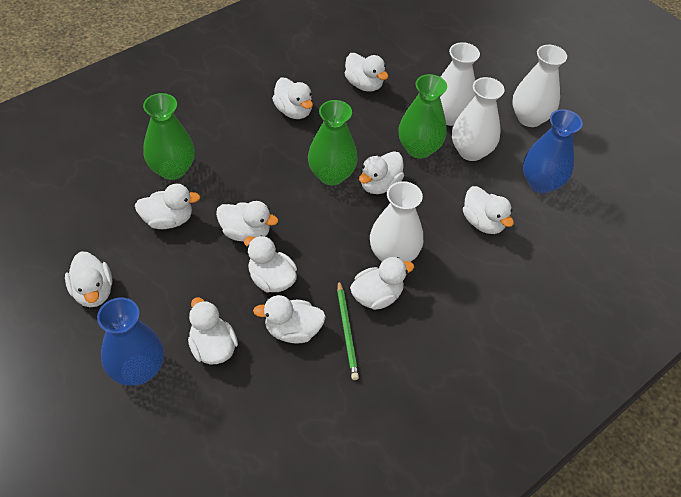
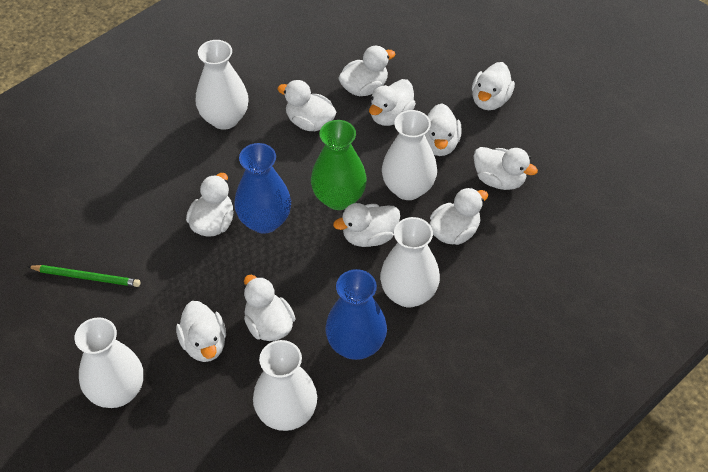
green vase: [143,93,195,180] [308,100,358,185] [398,74,447,159] = 3 -> [311,120,367,210] = 1
white vase: [370,181,423,262] [440,42,480,126] [452,77,504,161] [512,45,567,127] = 4 -> [75,317,143,408] [196,40,249,130] [253,340,317,431] [380,217,440,308] [382,110,437,200] = 5

